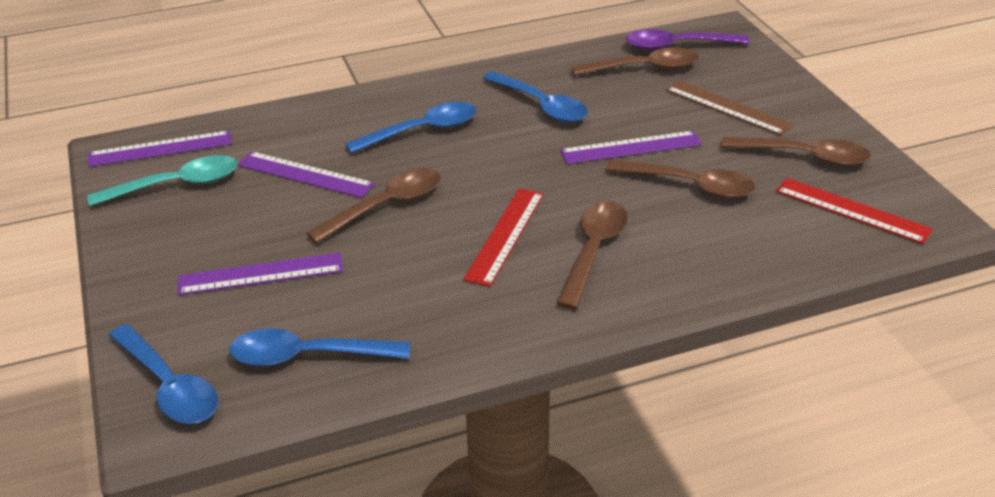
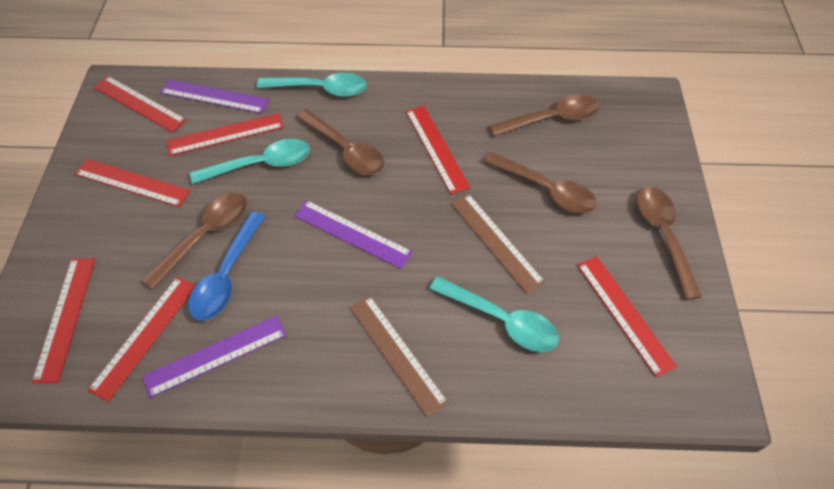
blue spoon: [109,324,218,424] [230,328,410,366] [345,102,477,154] [483,71,588,123] = 4 -> [188,211,265,321] = 1
brown ruler: [666,80,794,136] = 1 -> [349,295,449,418] [451,193,545,294] = 2
purple ruler: [88,130,232,167] [178,253,343,295] [238,151,374,198] [560,131,702,164] = 4 -> [142,316,286,398] [160,79,269,114] [294,200,413,269] = 3
purple spoon: [626,29,750,50] = 1 -> none = 0
red ruler: [463,188,544,287] [776,178,933,244] = 2 -> [32,258,95,383] [75,159,190,207] [87,277,196,402] [94,76,186,133] [166,113,284,156] [406,106,470,194] [577,256,677,377] = 7
turquoise spoon: [87,155,237,207] = 1 -> [190,139,310,184] [257,73,367,97] [429,276,559,352] = 3

